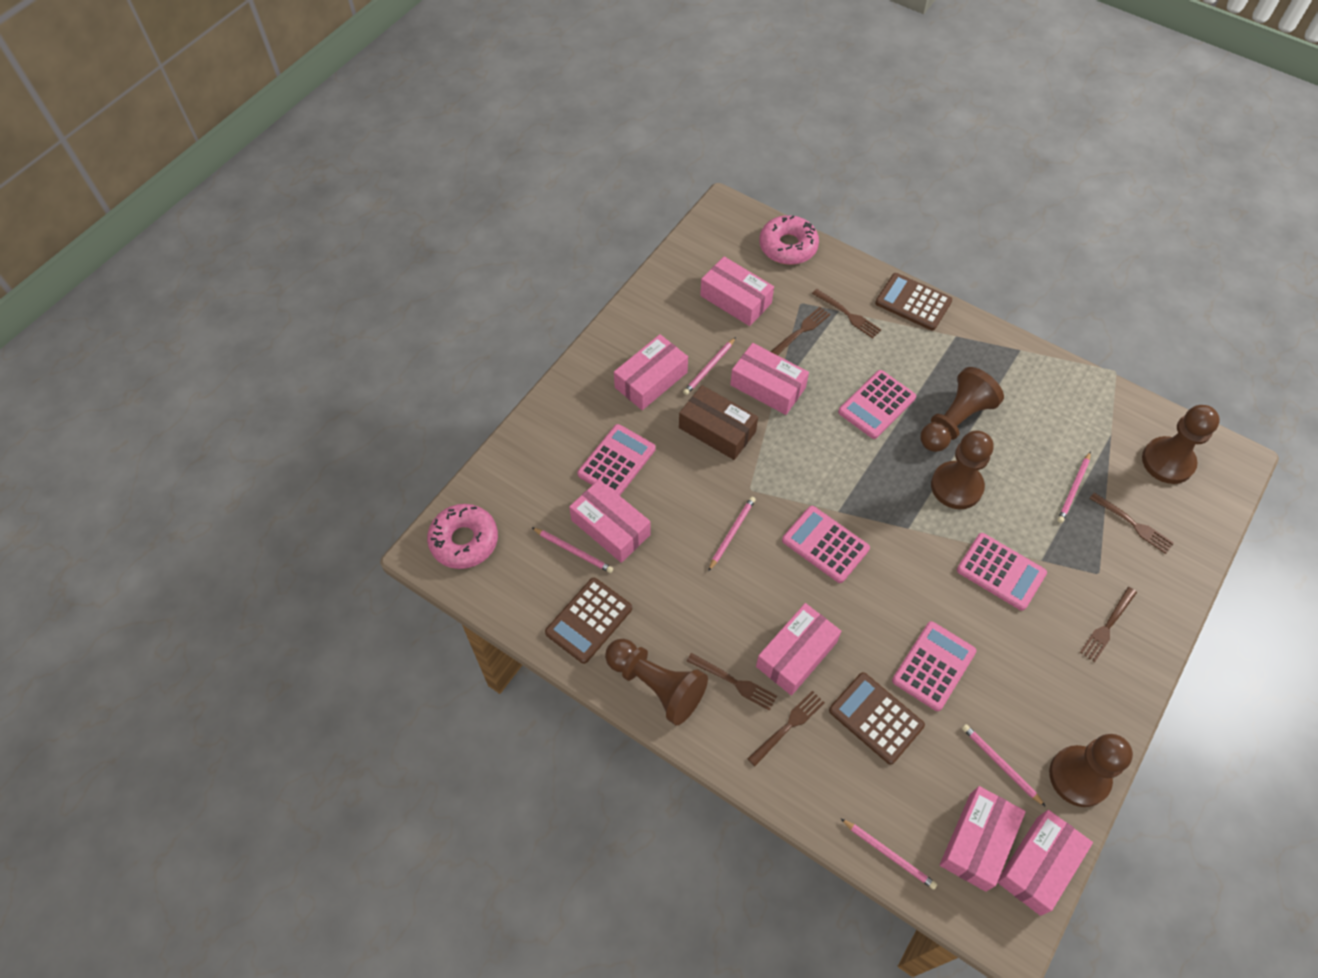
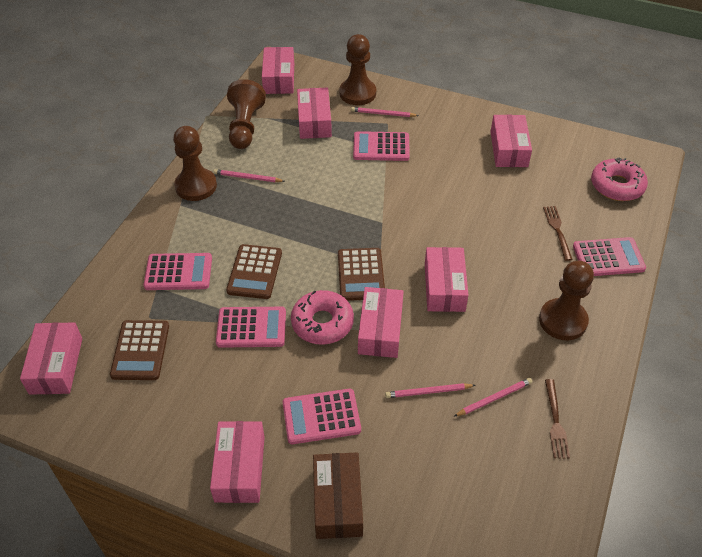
brown fork: [687,653,777,711] [747,691,825,766] [770,307,830,355] [812,289,881,339] [1080,587,1137,662] [1089,492,1174,554] = 6 -> [543,206,573,261] [545,379,570,459] = 2
brown pawn: [605,639,708,725] [921,367,1004,452] [931,430,993,509] [1049,734,1133,807] [1142,405,1220,484] = 5 -> [173,126,217,201] [227,79,266,149] [339,34,376,105] [539,261,594,340] = 4
pink pencil: [531,527,613,573] [683,337,736,395] [708,497,756,571] [840,818,937,890] [962,724,1046,807] [1057,451,1091,523] = 6 -> [214,169,284,182] [351,107,419,117] [385,383,475,398] [454,378,532,416] = 4

